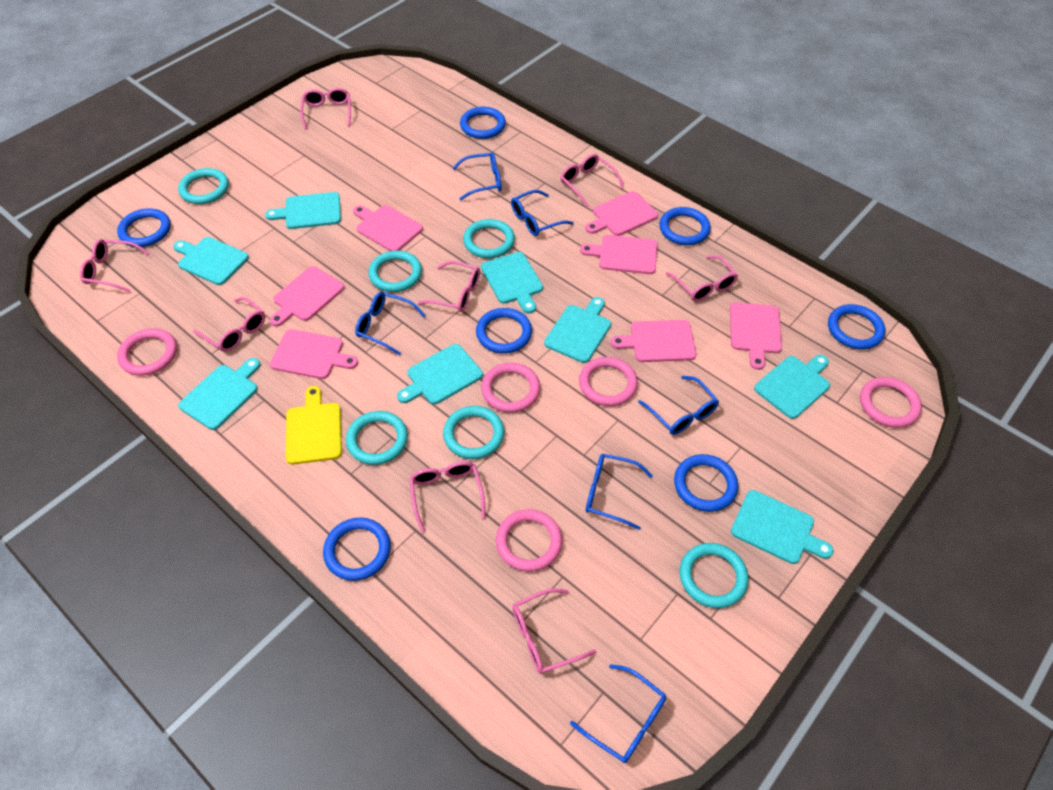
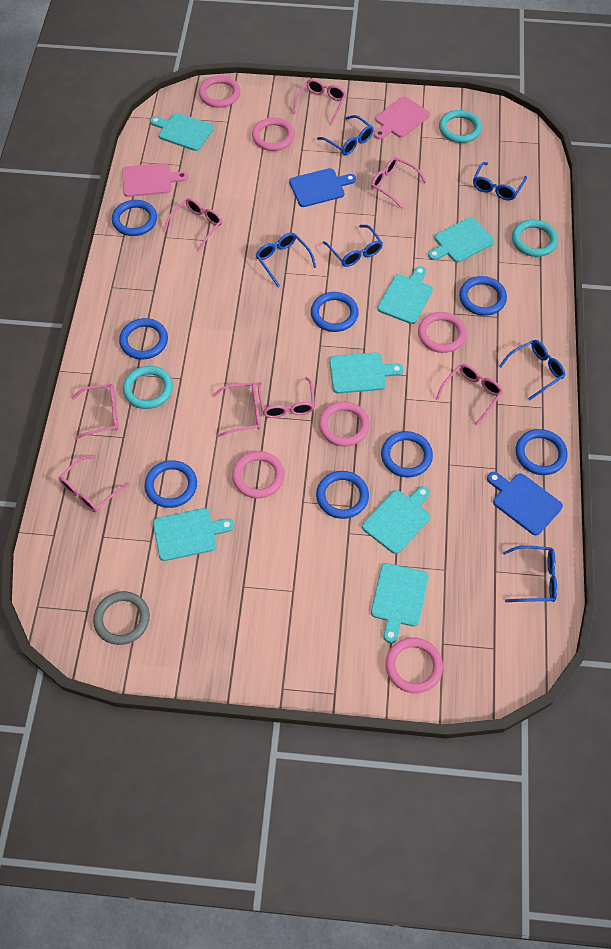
blue cutting board: none = 0 -> [289,168,356,207] [487,472,563,535] = 2
blue ring: [117,208,171,247] [323,518,391,581] [460,107,506,139] [476,308,532,354] [659,207,711,245] [674,454,738,512] [828,304,885,350] = 7 -> [112,200,157,236] [119,318,168,359] [144,460,197,508] [311,292,359,332] [316,471,369,519] [381,431,433,477] [459,276,507,316] [516,429,568,475] = 8
grey ring: none = 0 -> [93,591,150,645] = 1
pink cutting board: [270,266,345,327] [270,329,358,379] [353,205,423,251] [580,235,658,274] [585,191,658,236] [610,320,697,362] [730,302,782,370] = 7 -> [122,163,188,197] [374,97,430,140] = 2
pink ring: [117,328,177,376] [481,363,540,413] [496,509,562,572] [579,357,638,406] [860,377,922,428] = 5 -> [199,76,241,108] [232,451,285,498] [252,118,295,151] [319,402,370,446] [386,637,443,693] [418,312,467,353] = 6
turquoise cutting board: [173,237,249,285] [178,358,261,430] [265,192,341,229] [397,344,483,404] [481,252,543,314] [544,297,611,363] [731,490,833,564] [754,355,830,419] = 8 -> [150,113,214,151] [153,508,234,561] [329,352,404,394] [362,486,430,554] [371,563,428,643] [377,266,433,324] [428,217,494,262] = 7
turquoise ring: [178,168,229,204] [346,411,408,465] [369,251,422,292] [443,406,505,459] [463,219,515,258] [680,543,748,608] = 6 -> [123,366,173,409] [439,110,482,143] [512,220,558,257] = 3
yellow cutting board: [286,386,342,465] = 1 -> none = 0

